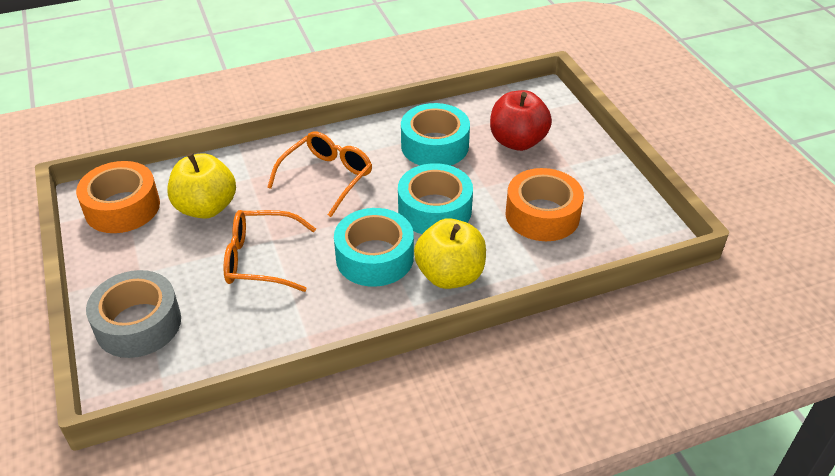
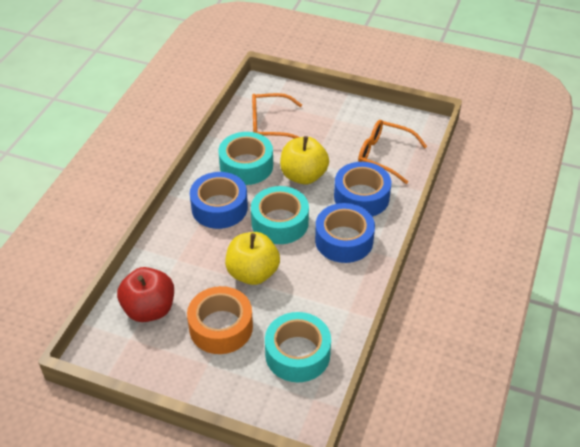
blue tape: none = 0 -> [190,172,248,229] [315,203,375,263] [334,162,391,217] = 3
grey tape: [86,270,181,358] = 1 -> none = 0
orange tape: [76,161,160,233] [506,168,584,241] = 2 -> [187,286,253,354] = 1

